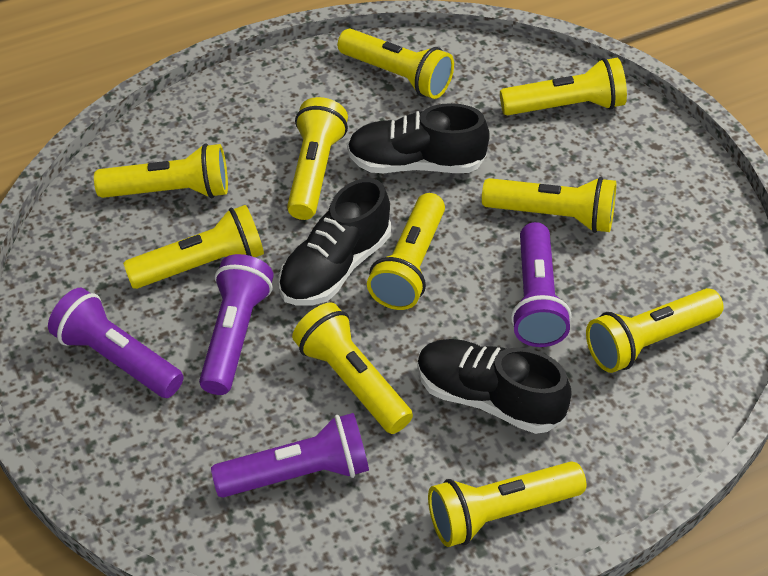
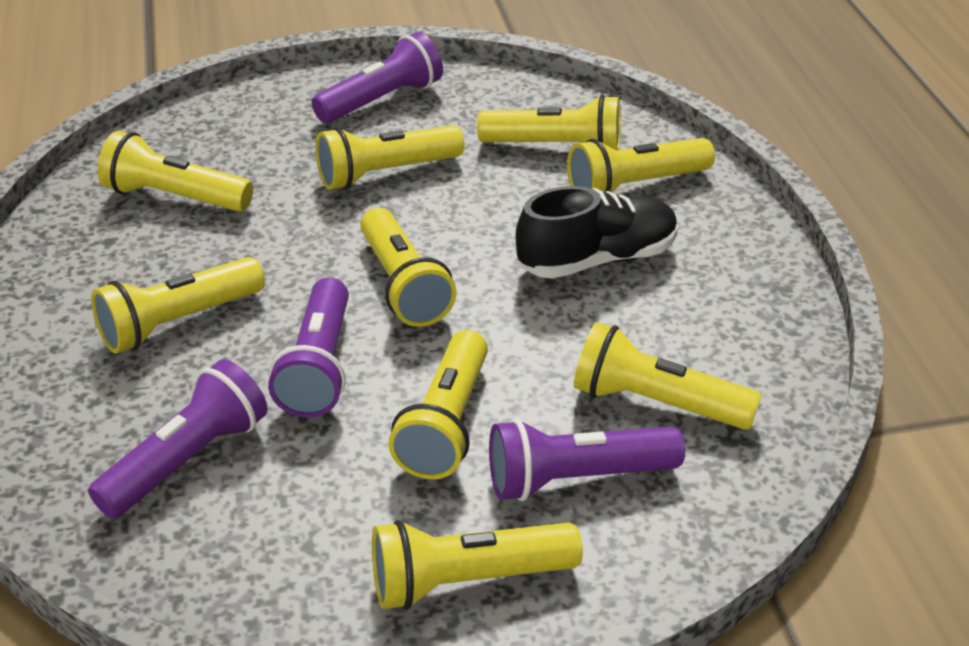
black shoe: [279,178,391,306] [347,103,490,173] [417,339,572,434] = 3 -> [516,186,678,279] = 1
yellow flashlight: [94,143,228,198] [123,205,264,289] [287,97,348,220] [292,302,413,434] [337,29,454,99] [367,193,445,310] [428,461,586,547] [482,177,616,233] [500,58,627,115] [586,288,724,373] = 10 -> [91,257,265,354] [98,131,253,212] [315,125,464,190] [360,208,457,327] [372,520,583,610] [388,330,488,479] [477,95,621,150] [567,138,715,192] [574,322,762,430] = 9

